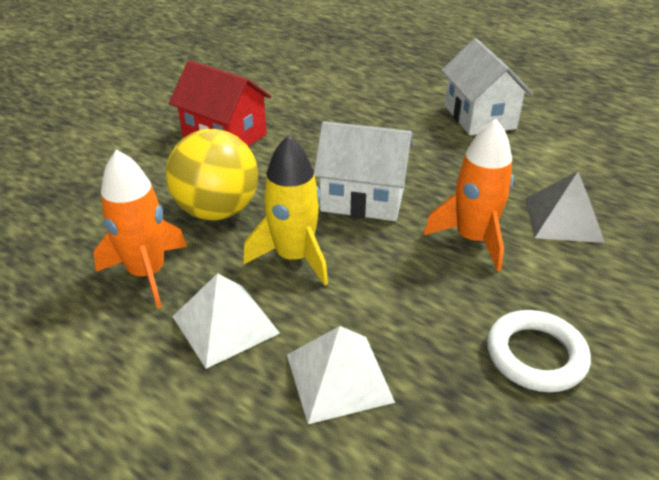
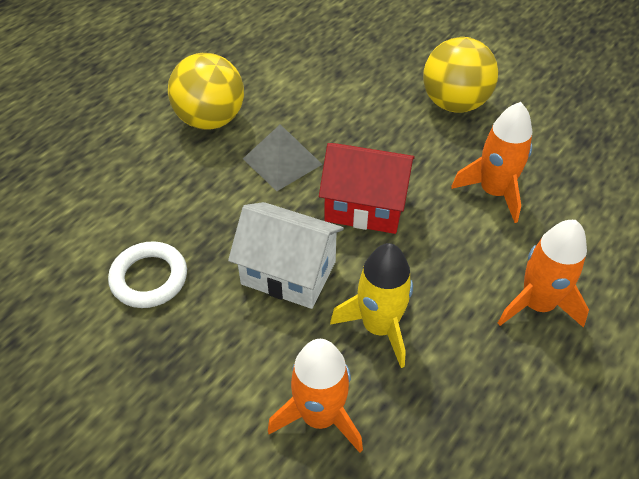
orange rocket: [93,150,187,309] [424,119,514,271] = 2 -> [268,339,363,453] [451,102,532,223] [498,220,589,328] = 3
white house: [314,121,413,221] [441,38,533,135] = 2 -> [228,202,344,309] = 1
white pyramid: [172,273,280,369] [287,326,395,424] = 2 -> none = 0
yellow ball: [166,129,258,220] = 1 -> [168,53,244,130] [423,37,498,113] = 2

